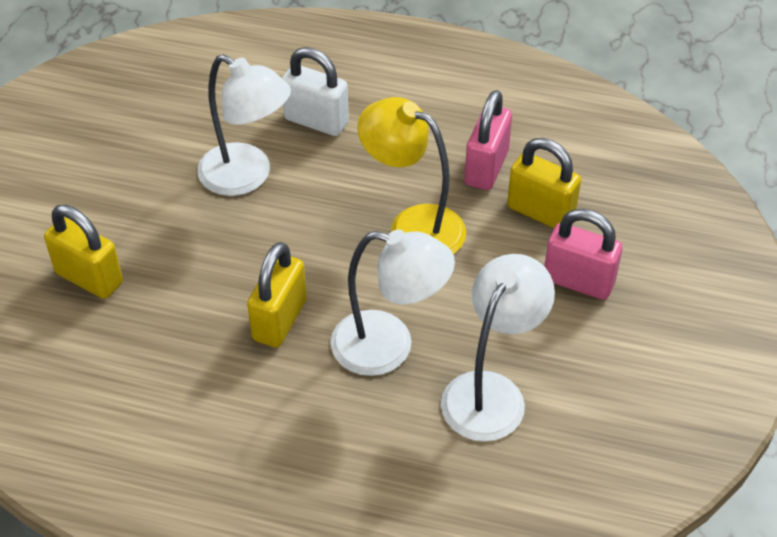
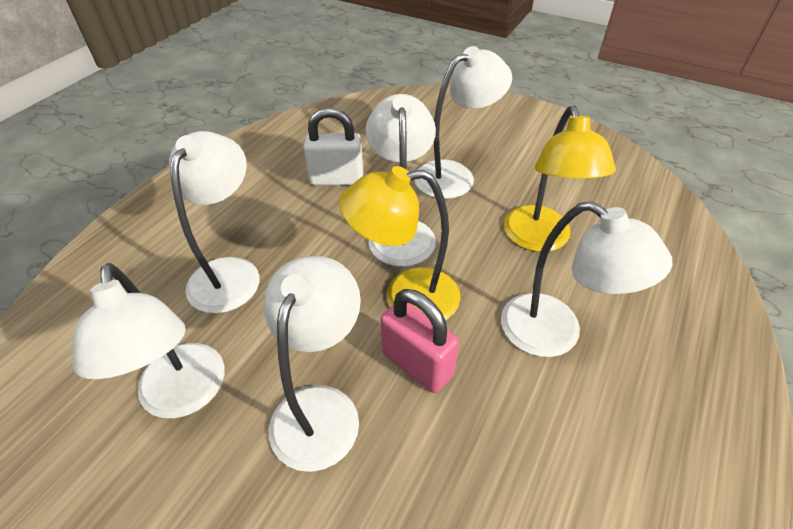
pink padlock: [464,90,512,190] [544,208,623,300] = 2 -> [381,289,459,393] = 1
white lamp: [197,54,291,196] [331,230,455,376] [441,254,555,441] = 3 -> [73,263,225,418] [169,131,259,313] [264,256,361,472] [366,94,436,267] [414,46,512,199] [501,201,672,357] = 6
yellow lamp: [357,97,466,254] = 1 -> [339,166,460,320] [504,105,616,252] = 2
yellow padlock: [44,205,123,299] [247,242,307,347] [507,138,581,228] = 3 -> none = 0

